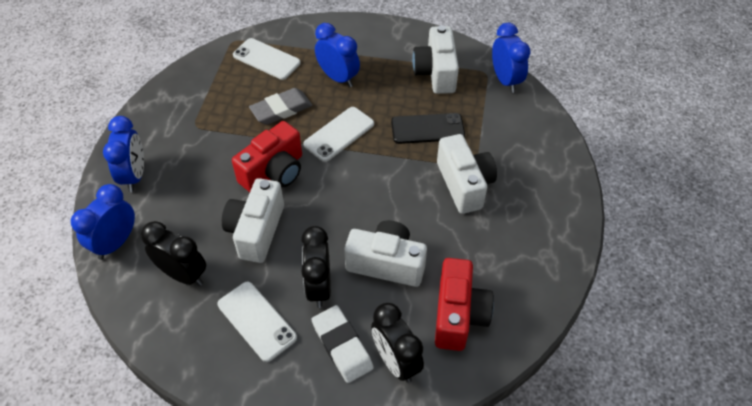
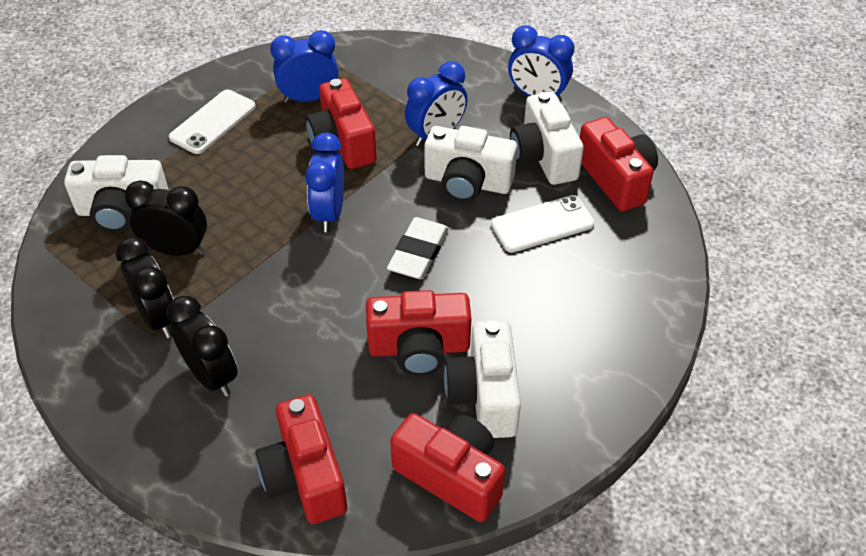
black phone: [391,113,465,144] = 1 -> none = 0
grey eraser: [249,88,312,125] = 1 -> none = 0
red camera: [232,121,302,192] [435,258,494,351] = 2 -> [255,394,347,524] [305,78,377,169] [366,290,472,376] [390,413,505,522] [580,117,658,212] = 5
white phone: [218,282,297,362] [233,38,301,80] [303,107,374,162] = 3 -> [169,90,256,154] [491,195,595,253] = 2

